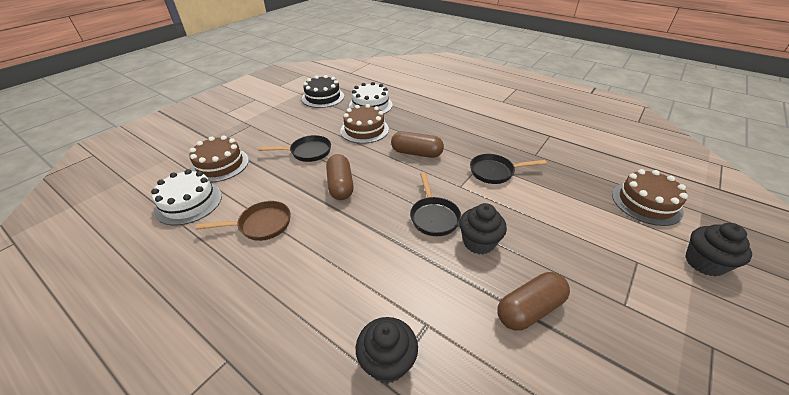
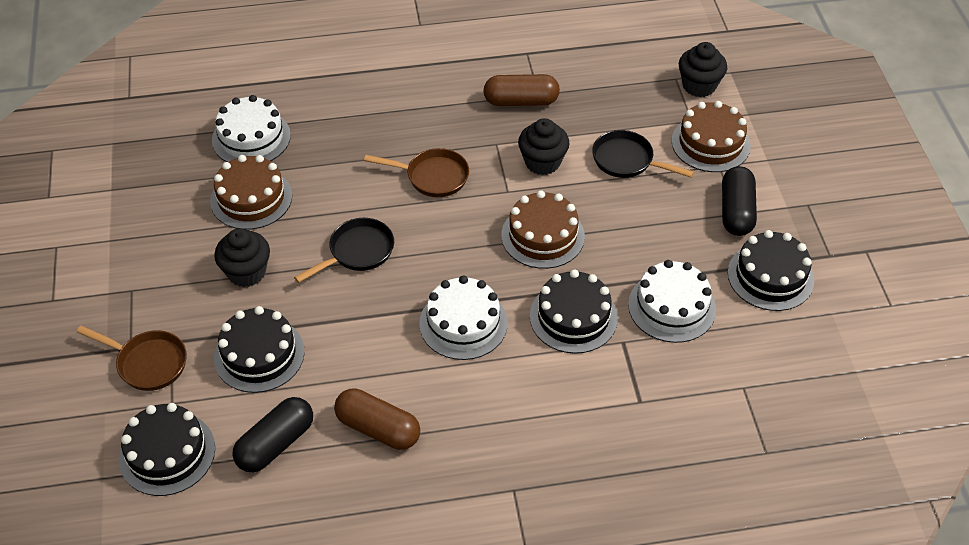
black cake: [302,75,344,108] = 1 -> [119,403,215,496] [214,306,304,393] [530,270,618,354] [728,230,814,311] = 4
black capsule: none = 0 -> [232,397,313,472] [722,166,757,236] = 2
black pan: [259,135,331,162] [410,172,461,236] [470,154,547,184] = 3 -> [294,218,394,283] [592,130,694,178] = 2
brown capsule: [326,154,354,200] [391,131,444,158] [497,272,570,331] = 3 -> [334,388,420,450] [483,74,560,106] = 2
brown pan: [196,201,291,241] = 1 -> [77,326,187,391] [364,148,469,197] = 2
white cake: [151,169,222,226] [349,82,393,114] = 2 -> [212,95,291,162] [419,276,508,360] [628,260,716,343] = 3

